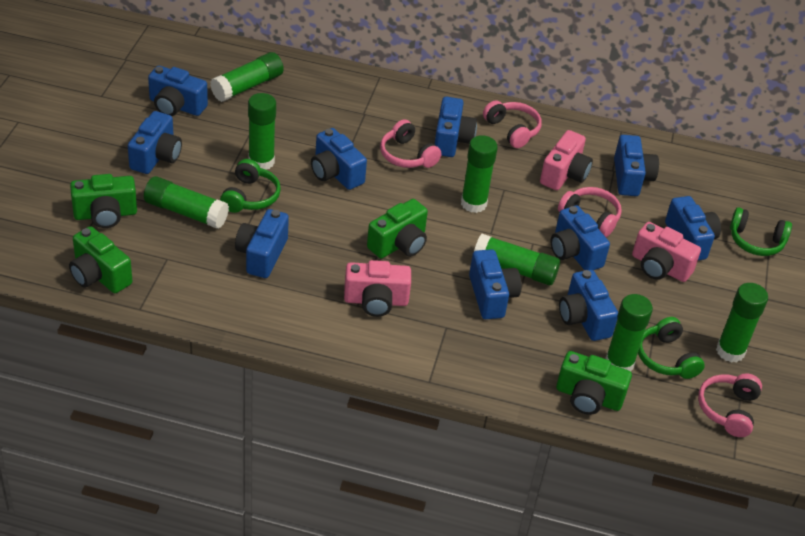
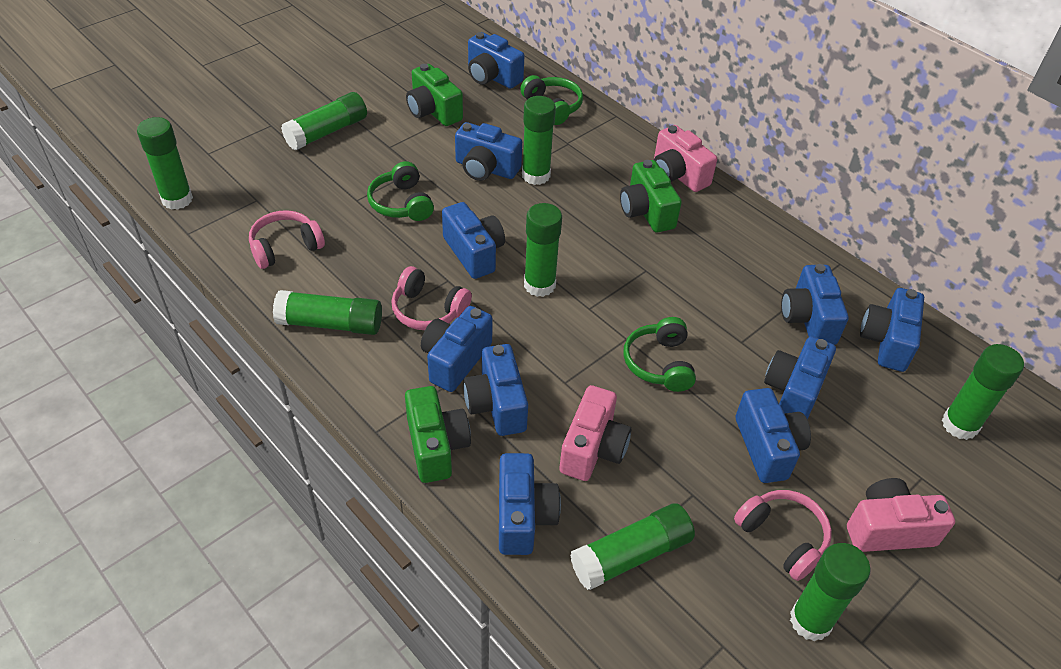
green camera: [69,226,132,293] [70,174,137,228] [367,199,428,258] [556,351,632,415] = 4 -> [405,386,471,483] [406,64,463,126] [620,160,682,233] = 3
green glue stick: [144,176,229,229] [210,52,284,102] [248,93,276,170] [461,135,498,213] [474,234,560,285] [605,294,653,371] [716,283,768,363] = 7 -> [137,117,193,210] [273,290,382,335] [281,92,367,150] [522,96,556,185] [524,203,562,297] [570,503,695,590] [790,543,871,642] [942,344,1024,440] = 8
pink headphones: [380,119,442,168] [483,100,542,148] [558,187,622,237] [698,373,762,437] = 4 -> [249,210,325,269] [391,266,472,330] [734,490,832,581] = 3

